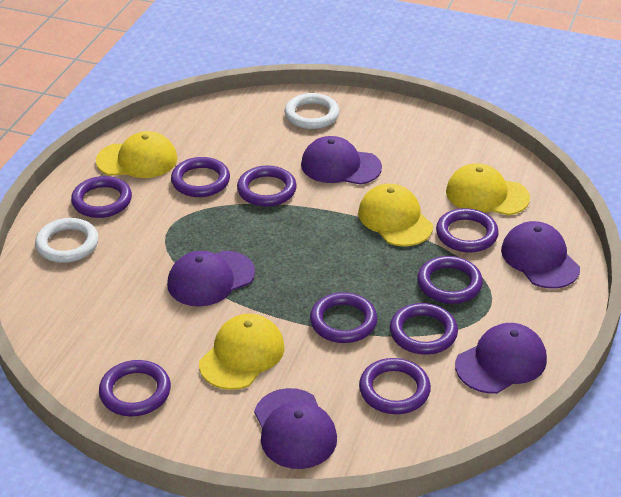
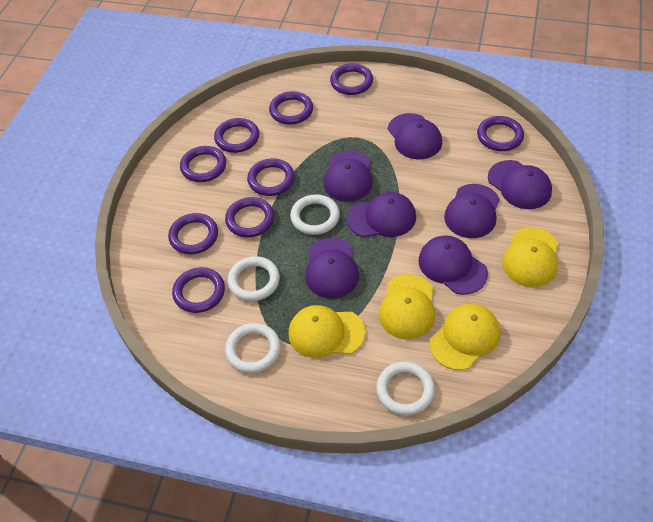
purple cap: [167,251,255,306] [254,388,337,469] [301,136,382,185] [455,323,547,394] [501,221,580,289] = 5 -> [305,238,359,299] [324,150,373,202] [347,192,416,237] [388,113,442,160] [418,236,488,295] [444,184,500,238] [488,160,552,209] = 7
white ring: [35,218,99,263] [285,93,339,129] = 2 -> [225,323,281,373] [227,256,280,301] [290,194,340,235] [376,361,435,416] = 4

